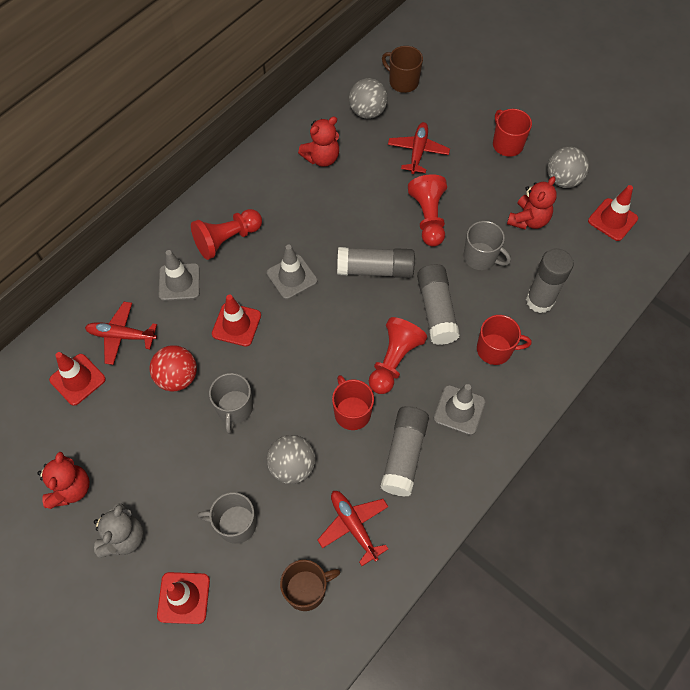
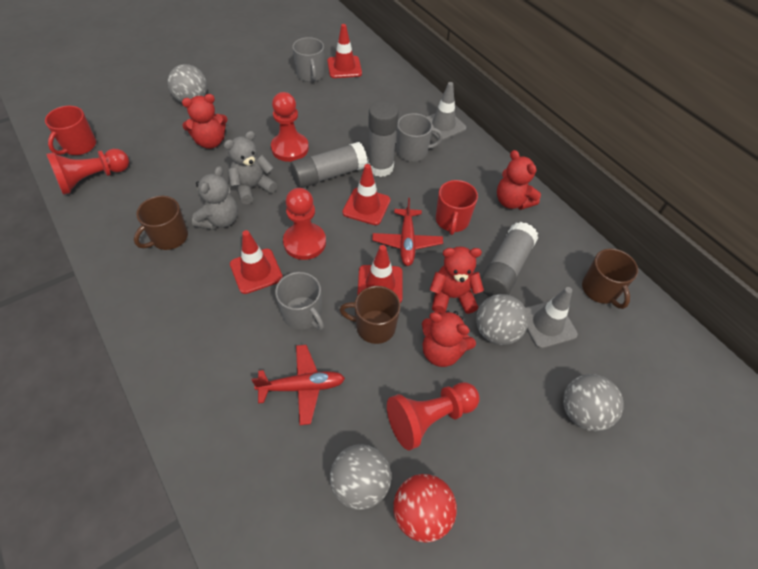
brown mug: [280,560,340,611] [382,46,423,93] = 2 -> [134,196,188,250] [340,286,401,344] [582,249,638,309] = 3
grey ball: [267,435,315,484] [349,78,388,119] [547,146,589,188] = 3 -> [167,64,207,103] [330,444,391,510] [476,294,528,345] [563,374,623,431] = 4
grey glue stick: [337,247,415,278] [380,406,429,497] [417,264,460,345] [526,248,574,313] = 4 -> [290,142,368,188] [368,101,399,177] [481,222,538,297] = 3
grey teddy bear: [94,503,144,558] = 1 -> [192,166,238,230] [224,131,277,204] = 2
grey traffic cone: [159,250,200,301] [267,245,317,299] [434,384,485,435] = 3 -> [427,82,466,141] [526,287,578,349] = 2
red mug: [332,375,374,430] [477,315,532,365] [493,109,532,157] = 3 -> [45,106,96,155] [436,180,478,235] = 2
red pawn: [191,209,262,260] [369,317,427,394] [408,174,447,247] = 3 -> [46,149,129,195] [271,92,309,162] [283,188,326,260] [387,382,480,451] = 4
red plane: [85,302,157,365] [318,491,388,566] [388,122,450,174] = 3 -> [252,345,345,425] [372,198,443,266] = 2
red teddy bear: [37,452,90,509] [298,116,339,167] [507,176,557,229] = 3 -> [182,94,227,149] [422,311,476,367] [429,246,484,314] [497,150,541,210] = 4

